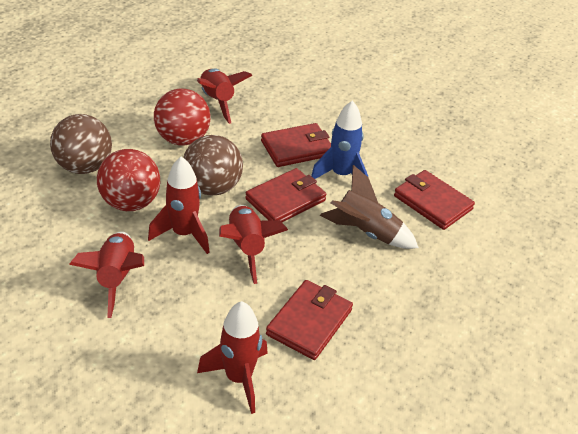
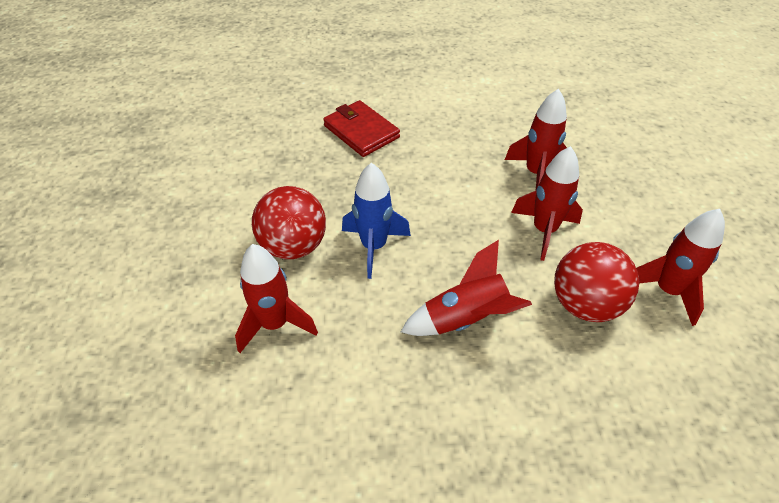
brown ball: [50,114,112,174] [183,135,243,195] = 2 -> none = 0
brown rocket: [320,165,419,249] = 1 -> none = 0
red wallet: [245,168,327,222] [261,123,331,167] [266,280,353,360] [394,170,475,230] = 4 -> [323,100,400,157] = 1

